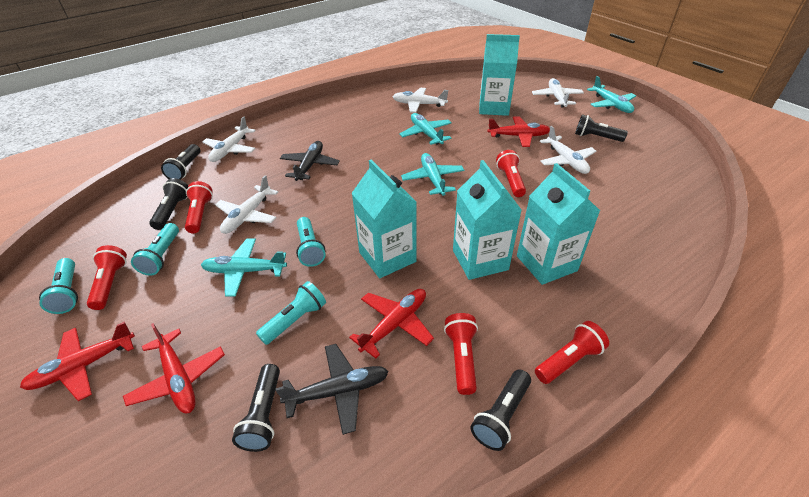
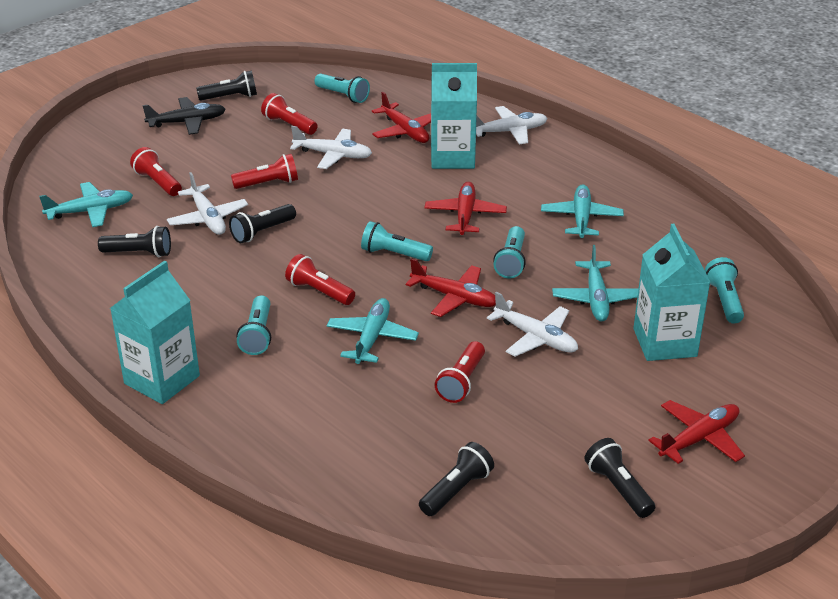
black plane: [275,344,389,435] [280,141,340,181] = 2 -> [142,97,226,135] = 1
turquoise carton: [352,159,416,278] [453,160,522,280] [479,34,520,116] [517,163,600,285] = 4 -> [110,261,200,404] [431,63,477,169] [633,224,710,361] = 3
turquoise flashlight: [39,258,78,314] [131,223,179,276] [256,281,326,345] [296,217,326,267] = 4 -> [237,295,271,355] [314,73,370,103] [361,221,433,261] [493,226,526,279] [705,257,744,323] = 5
white plane: [202,116,256,162] [215,175,278,234] [393,88,448,113] [532,78,584,108] [540,126,596,174] = 5 -> [167,172,248,235] [290,126,372,169] [476,106,548,144] [487,292,578,357] = 4

